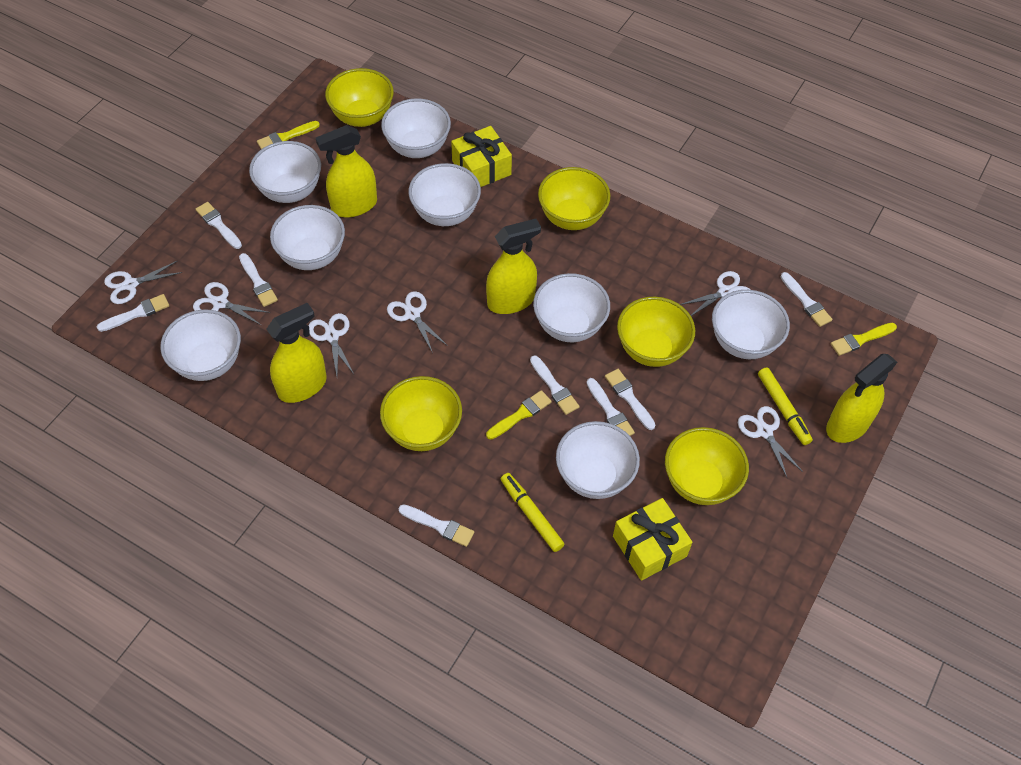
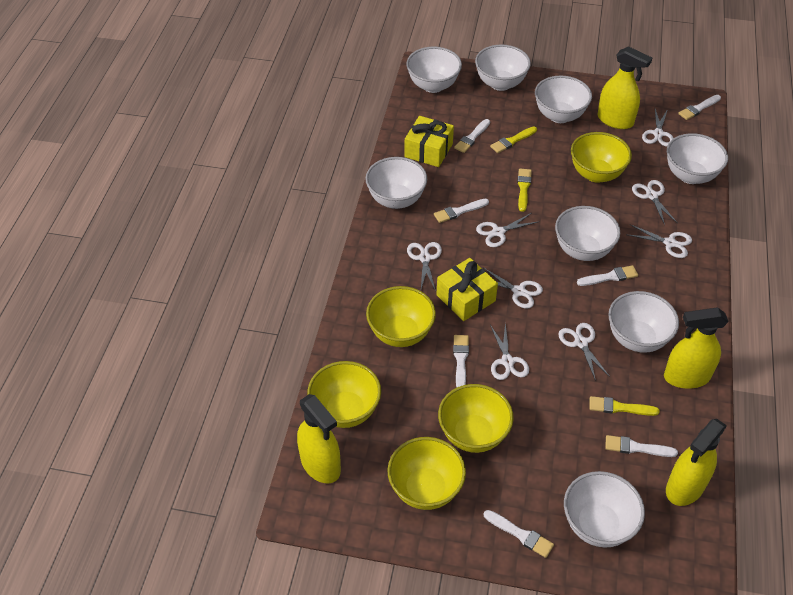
white brush: [97,294,169,332] [196,202,242,249] [239,253,278,307] [398,504,474,547] [530,355,579,415] [587,378,635,436] [605,369,655,430] [781,272,832,327] = 8 -> [434,199,489,223] [453,335,469,387] [454,119,490,153] [484,510,554,558] [577,265,638,286] [605,435,678,457] [678,95,721,120] = 7
white scissors: [104,261,182,304] [193,282,270,325] [309,313,354,376] [387,291,448,353] [680,271,750,316] [738,406,803,479] = 6 -> [407,242,442,291] [476,213,537,247] [484,268,543,309] [490,323,529,380] [558,323,610,381] [628,224,692,258] [632,180,677,225] [642,109,674,146] = 8
yellow marker: [501,473,564,552] [758,367,813,445] = 2 -> none = 0

